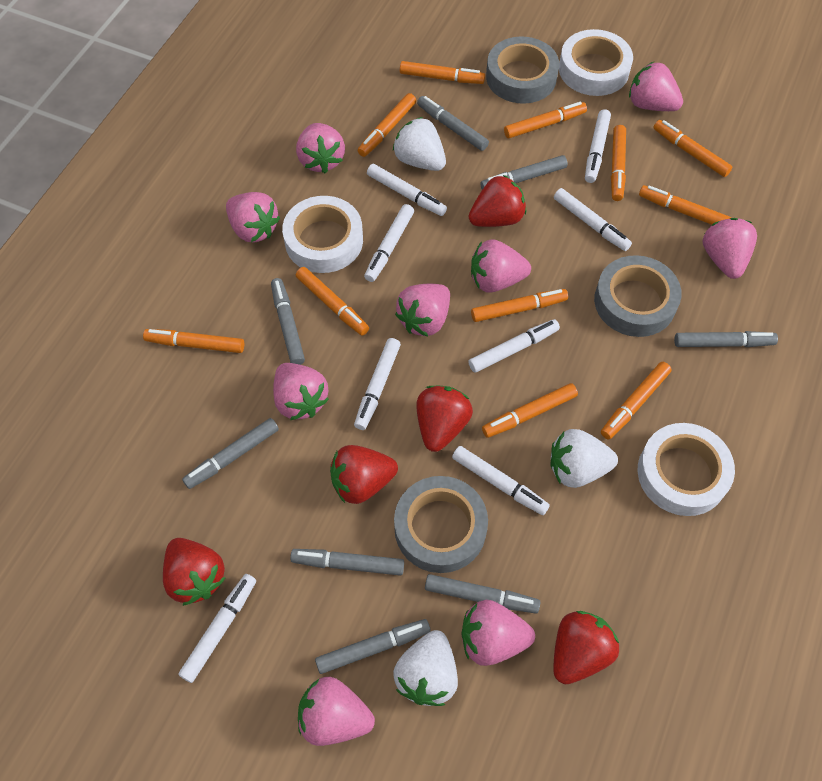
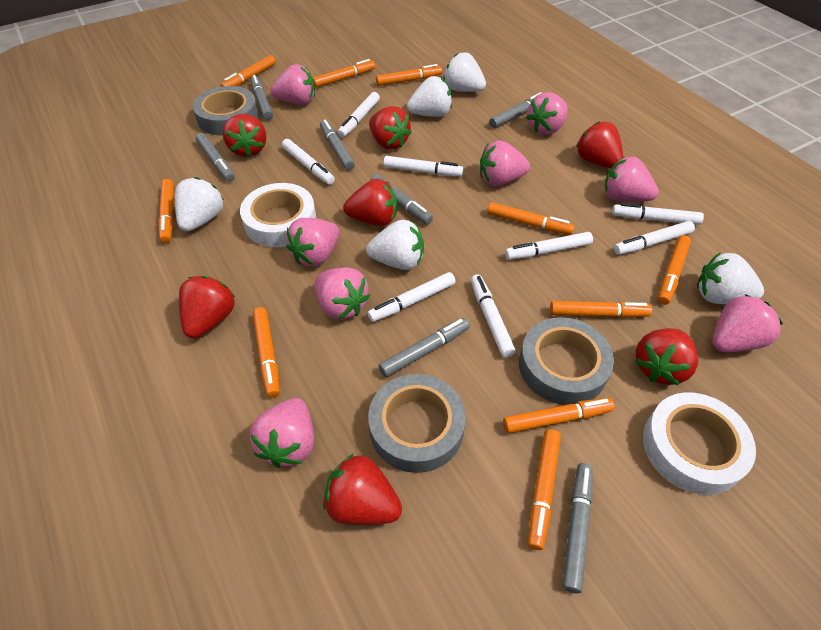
grey marker: [182,418,279,489] [271,278,305,365] [290,549,404,576] [315,619,431,674] [417,96,489,151] [425,574,540,613] [480,155,568,190] [674,331,778,347] = 8 -> [196,133,235,182] [250,75,273,120] [320,119,355,170] [371,174,433,224] [379,318,470,377] [489,92,542,128] [562,463,593,593] = 7
orange marker: [143,329,244,353] [296,267,369,336] [358,93,416,157] [400,61,485,84] [471,289,568,322] [482,383,578,438] [504,102,587,138] [601,362,672,439] [611,125,626,201] [639,185,731,225] [653,120,732,177] = 11 -> [158,179,174,243] [221,55,276,86] [252,307,280,397] [313,59,375,88] [376,64,442,86] [487,202,575,235] [503,398,615,433] [528,429,561,550] [550,301,652,318] [658,235,691,305] = 10
pink strawberry: [226,192,280,243] [273,363,329,420] [296,123,345,173] [298,677,375,746] [395,284,450,336] [462,600,535,666] [471,239,531,293] [629,62,683,111] [703,218,757,279] = 9 -> [250,398,314,468] [271,64,315,105] [286,218,339,267] [315,267,370,320] [480,140,530,186] [526,92,568,135] [604,157,659,202] [713,294,783,352] = 8
red strawberry: [163,538,225,606] [330,445,398,504] [416,386,473,452] [469,175,526,227] [553,611,619,684] = 5 -> [179,276,235,338] [223,114,266,157] [323,454,402,525] [343,179,397,226] [369,106,412,150] [576,121,623,168] [635,328,698,385] = 7
white strawberry: [393,117,446,171] [393,630,458,706] [551,429,618,488] = 3 -> [175,177,224,231] [366,220,424,270] [407,76,452,117] [443,52,486,92] [697,252,764,304] = 5
white tape: [282,196,363,273] [559,29,633,96] [638,423,735,516] = 3 -> [240,183,316,247] [643,392,756,495] = 2

